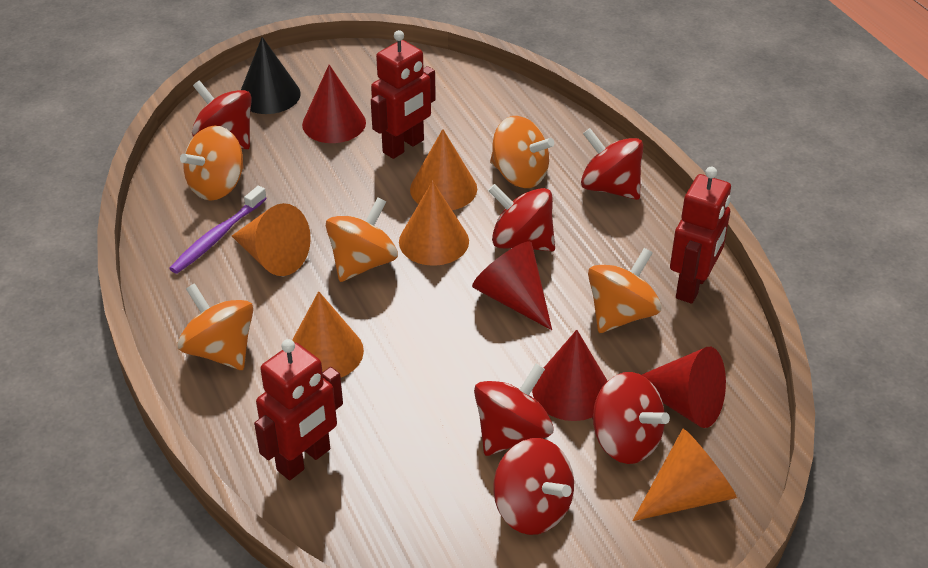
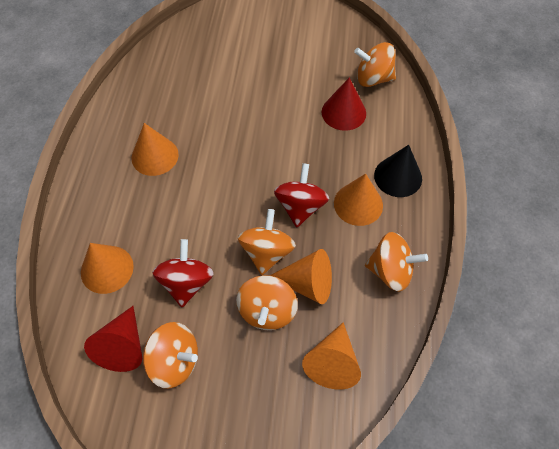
purple toothbrush: [169,186,267,274] = 1 -> none = 0
red cone: [302,65,366,143] [472,241,552,330] [532,330,607,421] [642,347,726,428] = 4 -> [84,306,142,372] [322,77,366,131] = 2
red robot: [254,339,343,480] [371,30,436,159] [670,167,731,304] = 3 -> none = 0
red spinning top: [192,80,252,149] [474,364,554,456] [488,184,555,251] [493,438,574,535] [581,128,643,200] [592,372,670,464] = 6 -> [152,239,214,307] [274,163,329,227] = 2

